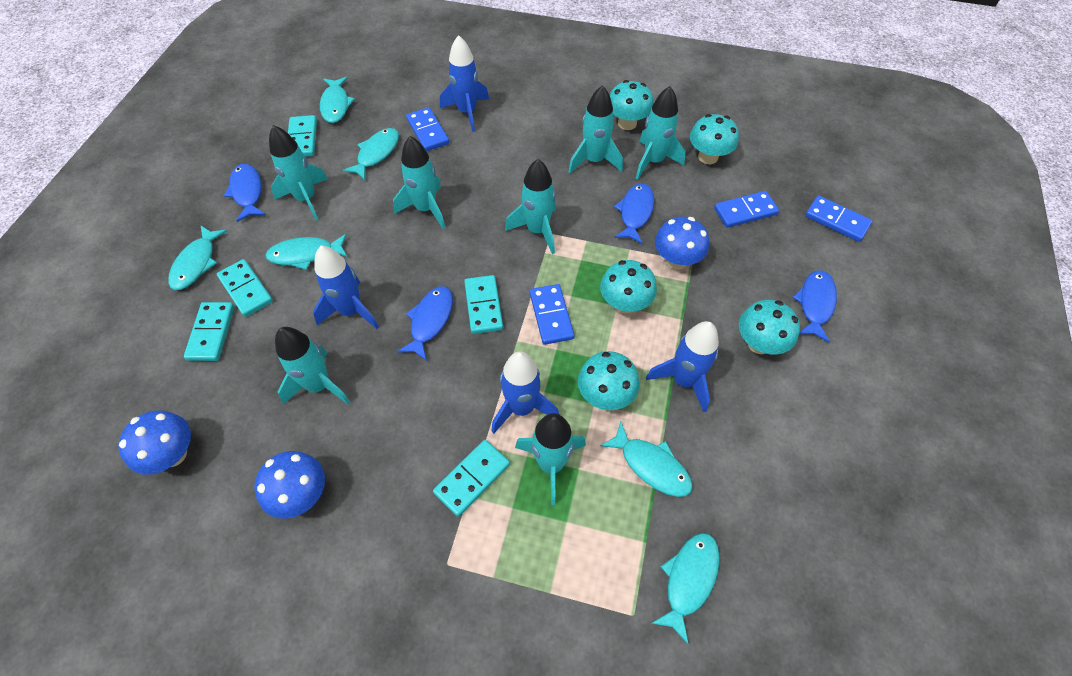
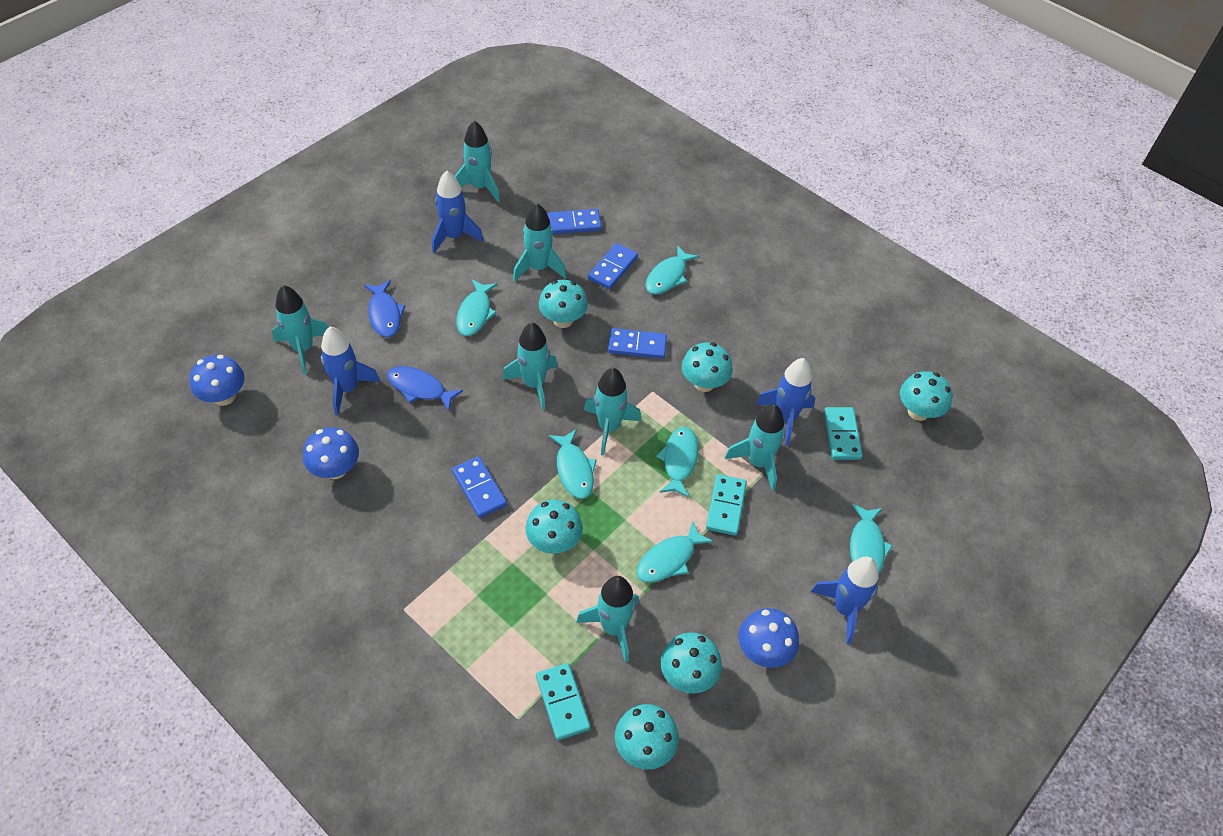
blue fish: [224,164,265,222] [397,286,453,361] [614,183,654,244] [792,270,837,343] = 4 -> [364,280,405,337] [387,366,463,412] = 2
turquoise domino: [184,302,235,361] [217,259,273,317] [288,115,317,157] [433,440,510,517] [464,275,503,334] = 5 -> [536,663,590,740] [706,474,747,536] [824,407,863,460] = 3
turquoise mushroom: [578,351,640,410] [600,260,657,314] [610,80,653,130] [690,114,739,164] [739,300,800,354] = 5 -> [526,500,583,554] [539,280,588,328] [615,704,679,770] [660,632,722,694] [682,342,733,392] [900,371,952,421] = 6

